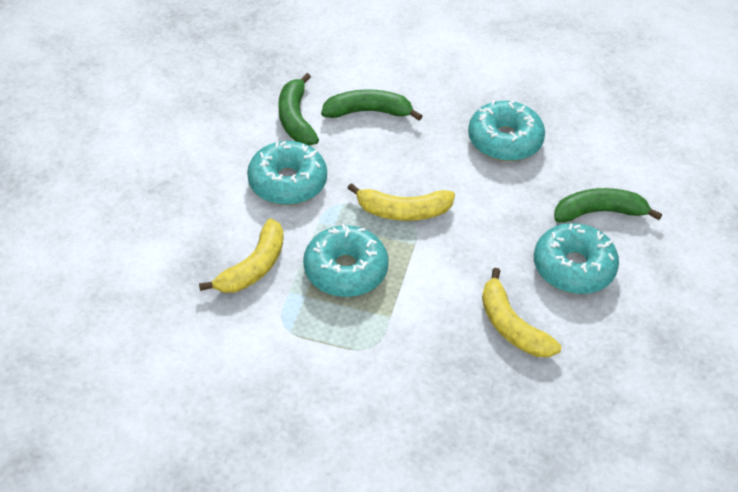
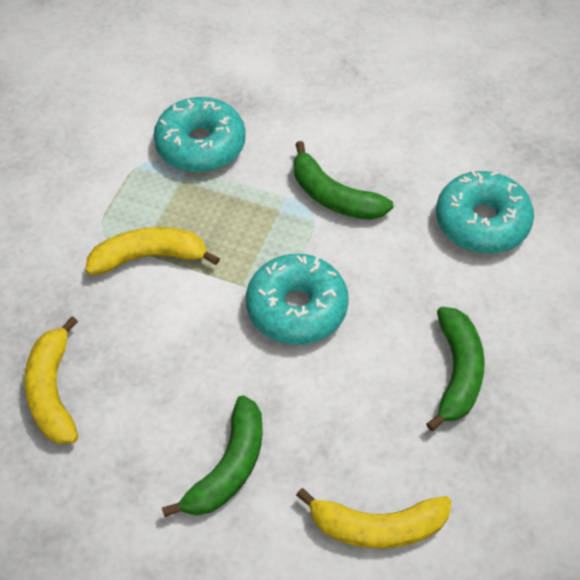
turquoise donut: [247,141,327,205] [303,224,389,297] [468,100,545,161] [534,223,619,294] = 4 -> [153,97,246,173] [246,254,349,345] [436,170,534,254] = 3

